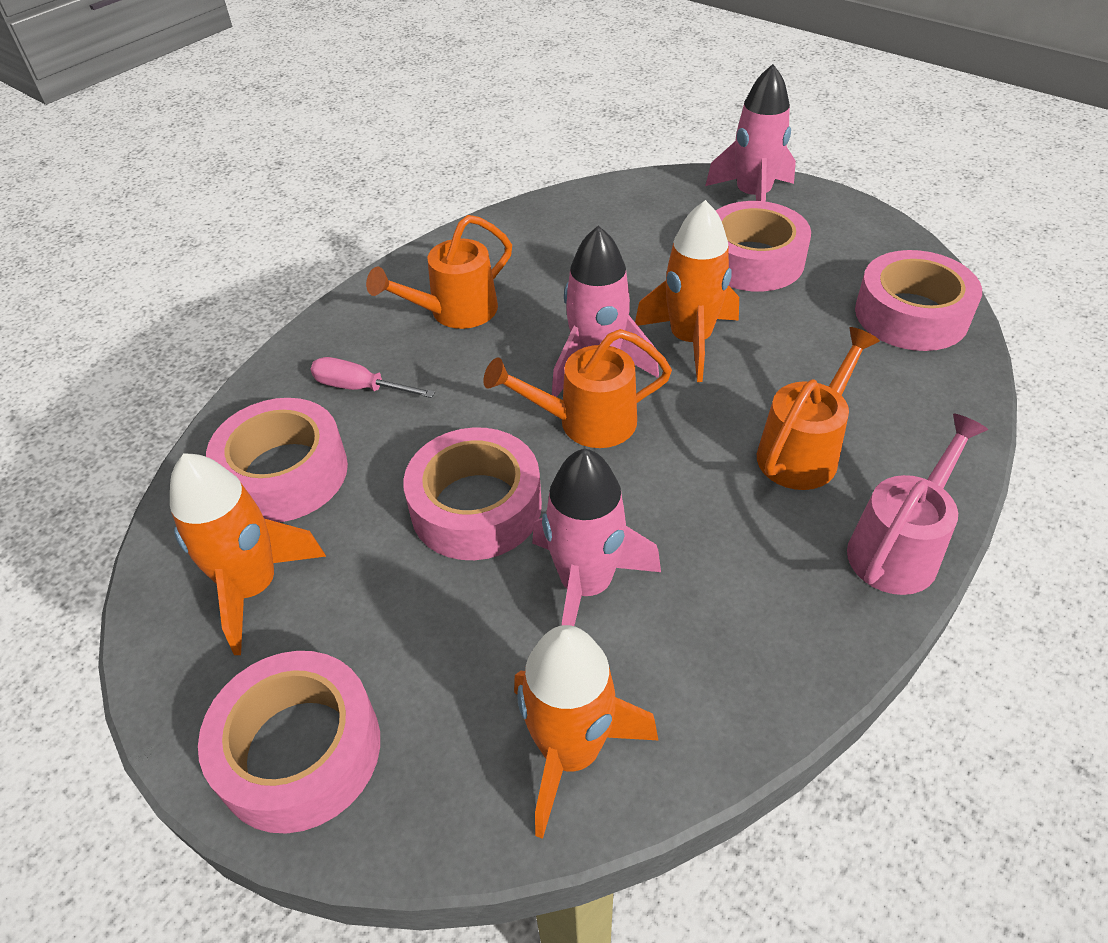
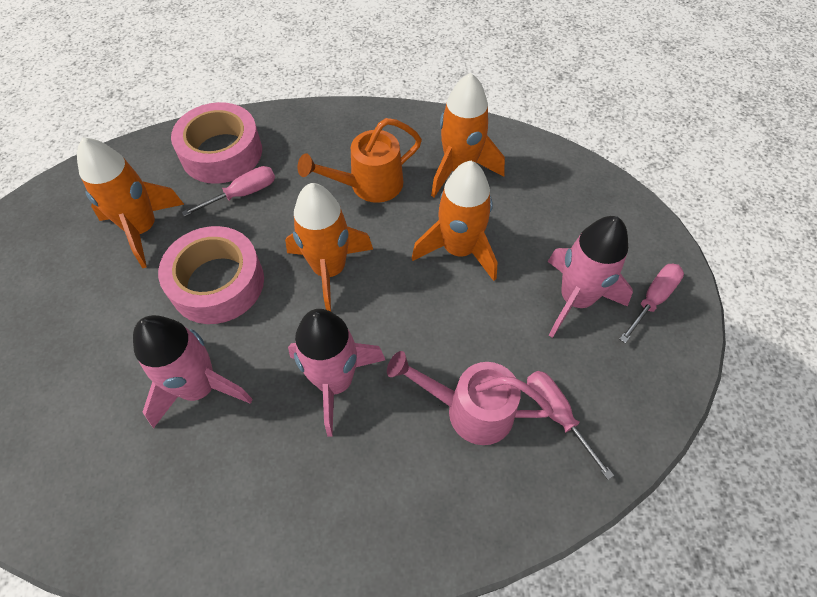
orange rocket: [170,453,326,655] [514,625,659,839] [635,200,739,382] = 3 -> [77,137,184,268] [285,183,373,312] [412,161,498,281] [431,73,505,197] = 4
orange watering can: [366,215,512,329] [483,329,672,448] [757,327,880,490] = 3 -> [298,118,422,203] = 1
pink screwdriver: [310,357,435,398] = 1 -> [181,166,275,217] [527,371,614,480] [619,264,684,343] = 3
pink tape: [198,651,380,834] [206,398,348,522] [403,427,542,560] [716,201,811,292] [855,250,982,351] = 5 -> [158,226,264,324] [171,102,262,184] = 2

